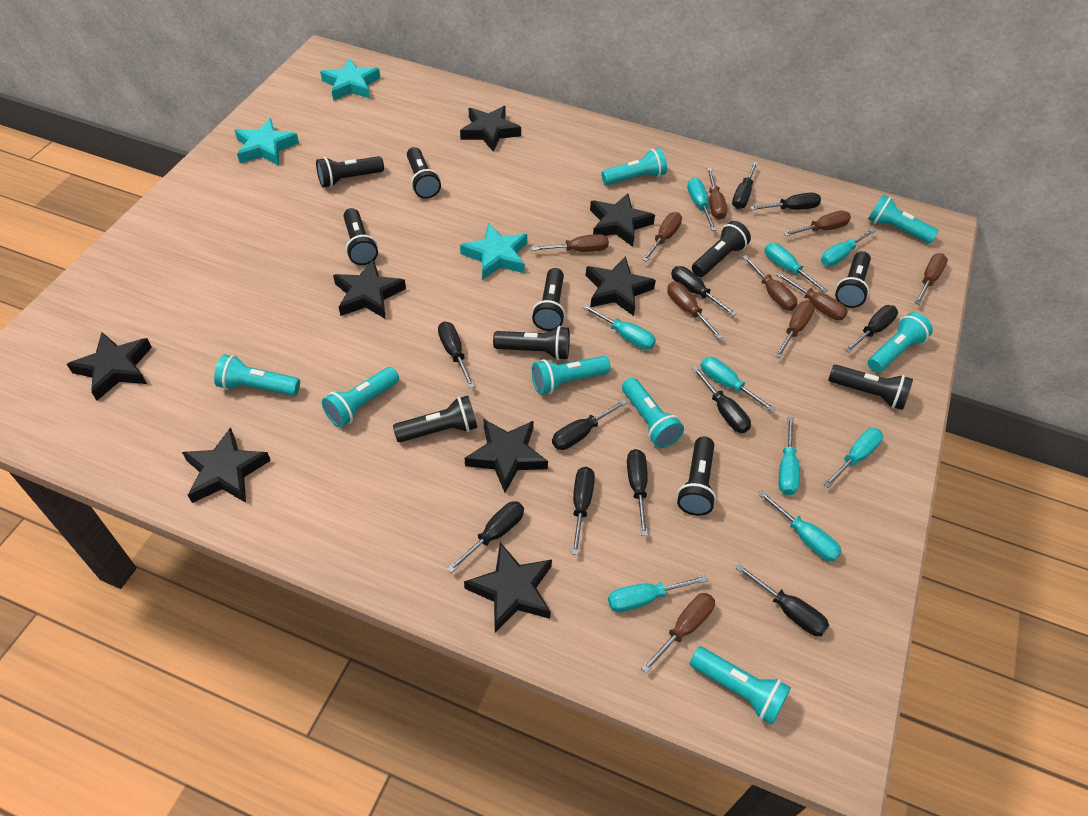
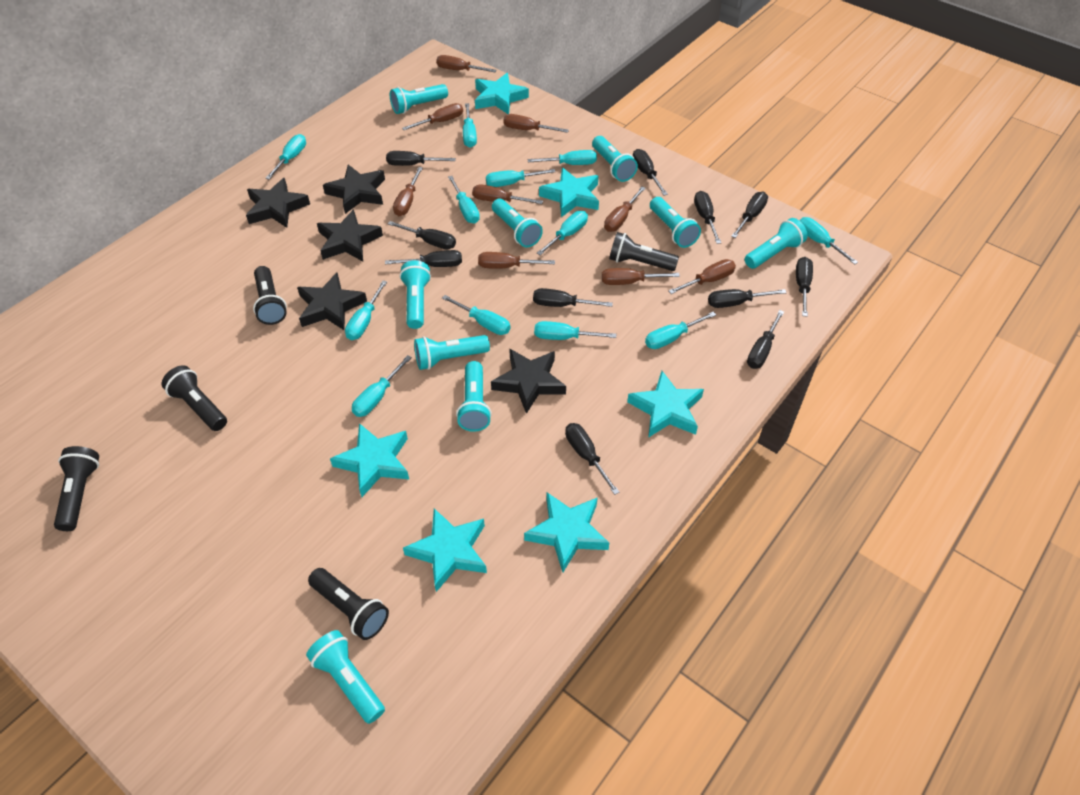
black flashlight: [316,156,384,187] [343,208,378,265] [393,396,477,442] [407,147,441,199] [493,326,570,360] [532,268,565,331] [677,437,716,516] [692,221,751,277] [829,365,913,410] [835,251,871,308] = 10 -> [54,446,99,531] [162,365,227,431] [253,266,287,325] [308,568,389,640] [609,232,679,271] = 5
black star: [67,332,152,401] [182,427,271,503] [333,259,406,319] [460,106,521,152] [464,542,552,633] [465,419,548,493] [586,256,656,316] [590,193,655,247] = 8 -> [246,178,310,228] [297,273,367,331] [317,209,383,261] [323,165,385,214] [491,348,566,414] = 5
brown screwdriver: [531,234,609,252] [641,593,715,674] [642,212,682,262] [667,282,723,339] [707,168,727,220] [742,255,797,311] [775,301,815,358] [776,273,848,320] [784,211,851,236] [915,253,948,305] = 10 -> [393,167,423,216] [402,103,463,130] [436,55,497,72] [472,185,543,204] [478,252,555,269] [503,114,569,133] [602,268,680,285] [604,187,646,232] [669,259,736,294] = 9
turquoise flashlight: [214,354,300,396] [322,367,399,428] [532,356,611,395] [601,148,667,185] [622,378,684,448] [690,647,791,725] [868,195,939,244] [868,312,933,372] = 8 -> [306,630,385,724] [390,84,448,114] [400,260,431,329] [414,335,490,370] [456,361,492,432] [492,199,543,247] [592,136,638,182] [650,197,701,248] [745,218,808,269] = 9
turquoise screwdriver: [582,305,656,350] [608,575,708,612] [687,178,716,231] [701,357,776,413] [758,490,842,562] [765,243,828,293] [779,416,800,496] [821,228,875,266] [823,428,883,488] = 9 -> [265,134,306,180] [345,281,387,340] [352,355,412,417] [442,295,511,335] [448,176,480,223] [463,103,477,148] [486,169,555,187] [528,150,597,165] [534,321,616,340] [537,211,588,255] [645,312,716,349] [799,217,858,265] = 12
turquoise star: [235,118,299,166] [320,58,380,101] [460,223,527,280] = 3 -> [330,423,409,497] [403,508,487,592] [475,73,529,114] [524,492,609,572] [539,167,599,217] [627,371,704,438] = 6

